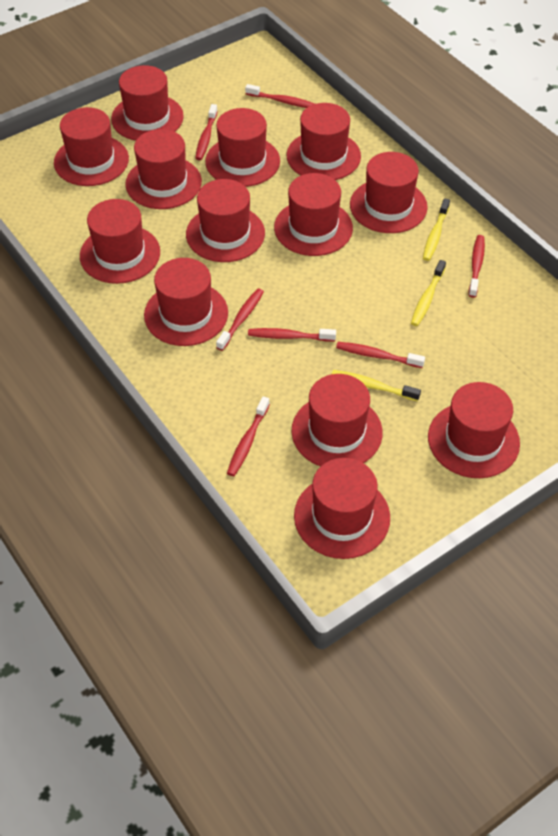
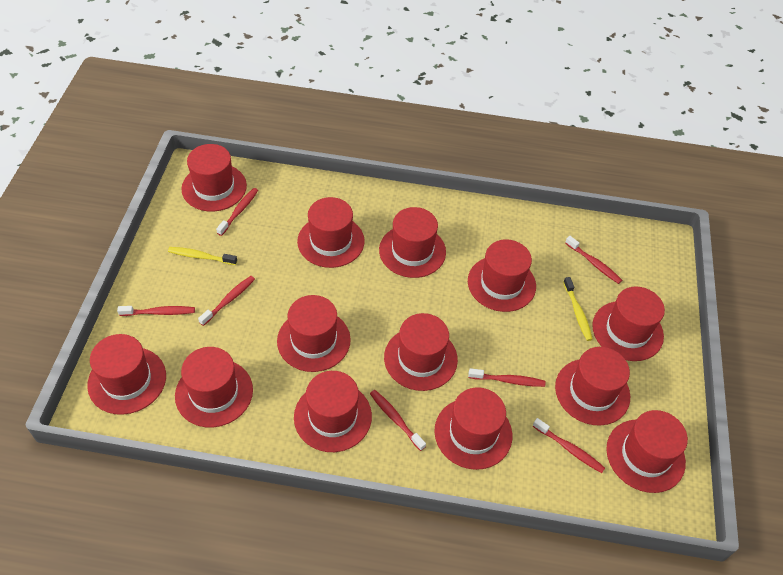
yellow toothbrush: [332,370,421,401] [411,260,446,326] [423,198,450,261] = 3 -> [168,247,237,265] [563,277,593,341] = 2

